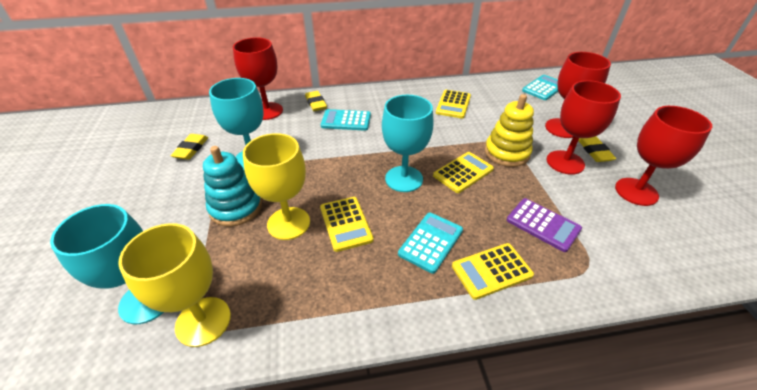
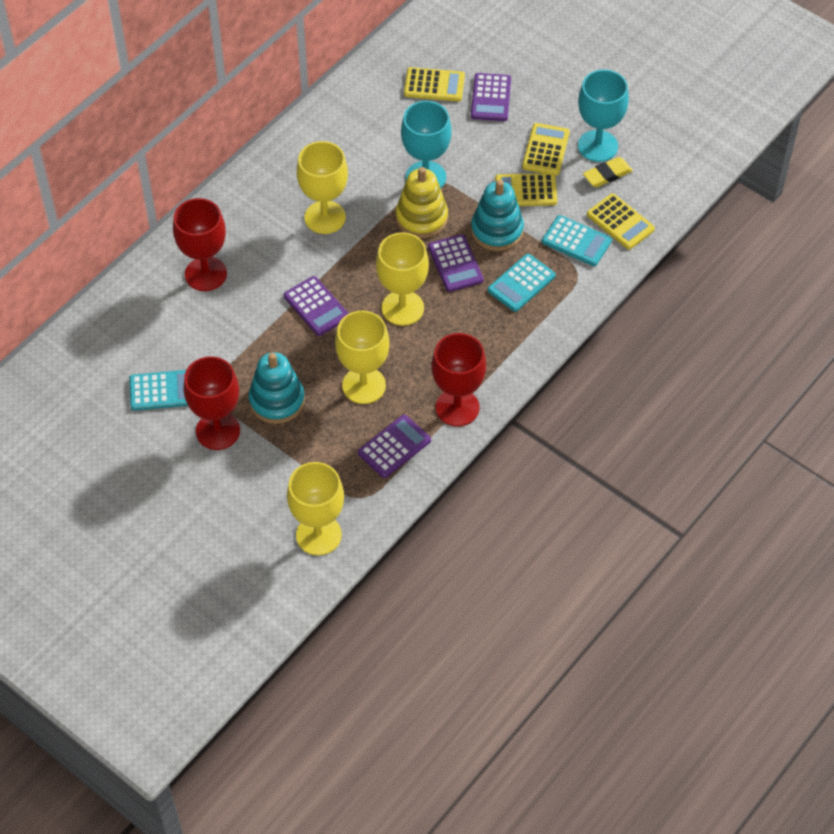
purple calculator: [507,198,582,252] = 1 -> [284,276,349,336] [358,415,431,478] [428,234,484,292] [471,73,511,121] = 4
red goblet: [233,37,283,120] [545,52,611,138] [546,80,621,175] [615,106,712,206] = 4 -> [173,198,227,291] [183,357,240,450] [432,333,486,426] = 3
turquoise goblet: [50,204,164,324] [209,78,263,170] [382,95,433,192] = 3 -> [401,101,451,189] [578,69,629,162] = 2
turquoise stacking toy: [203,146,262,227] = 1 -> [248,352,305,424] [471,180,524,251] = 2
yellow eraser: [171,134,208,160] [305,91,327,111] [578,136,616,162] = 3 -> [583,157,633,188] = 1
yellow goblet: [118,223,231,347] [243,133,310,240] = 2 -> [287,462,344,555] [297,141,348,234] [335,311,390,404] [376,232,429,326] = 4

